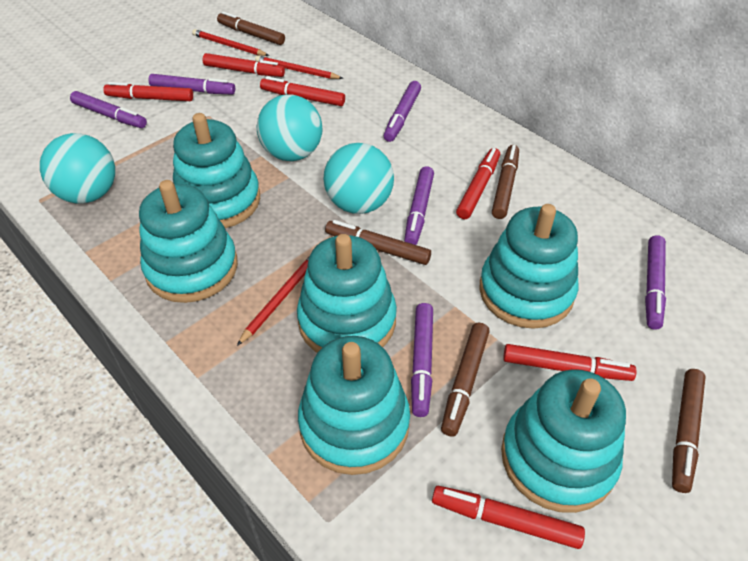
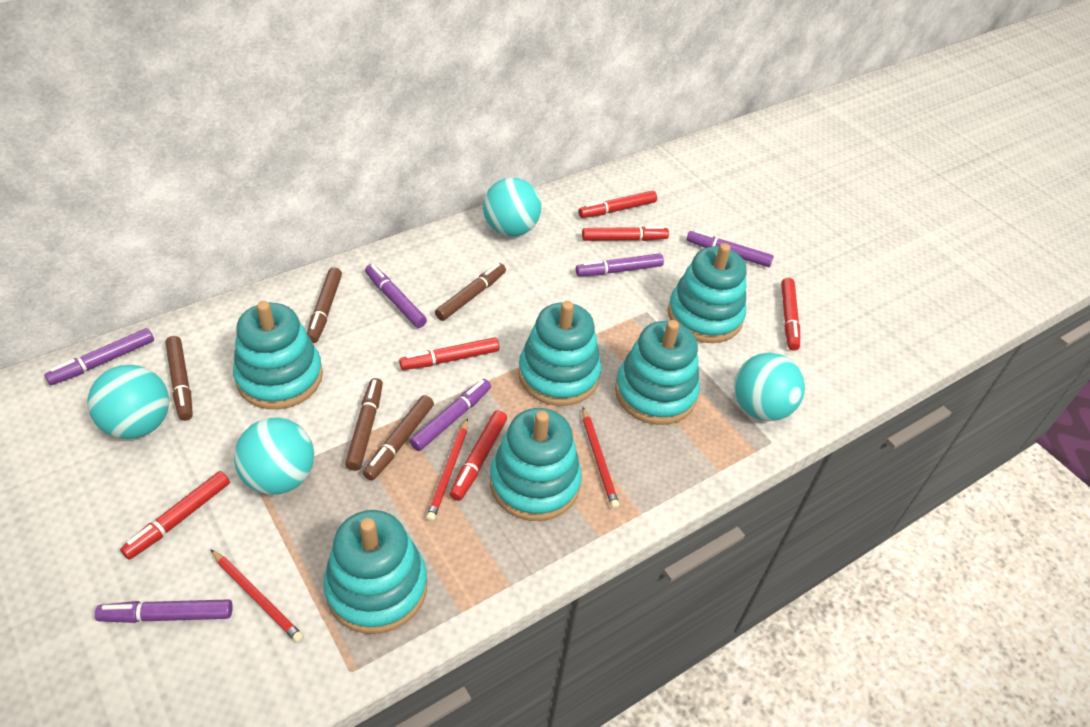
turquoise ball: [40,133,115,203] [257,94,322,161] [323,143,394,214] = 3 -> [88,365,169,439] [234,417,314,495] [483,177,541,237] [734,353,805,421] = 4

